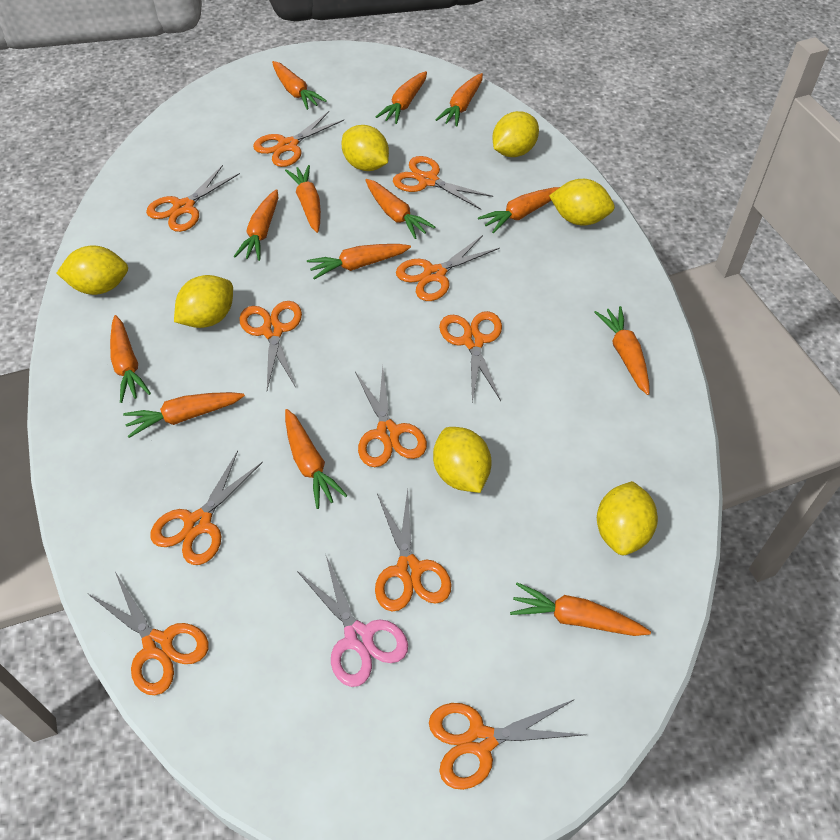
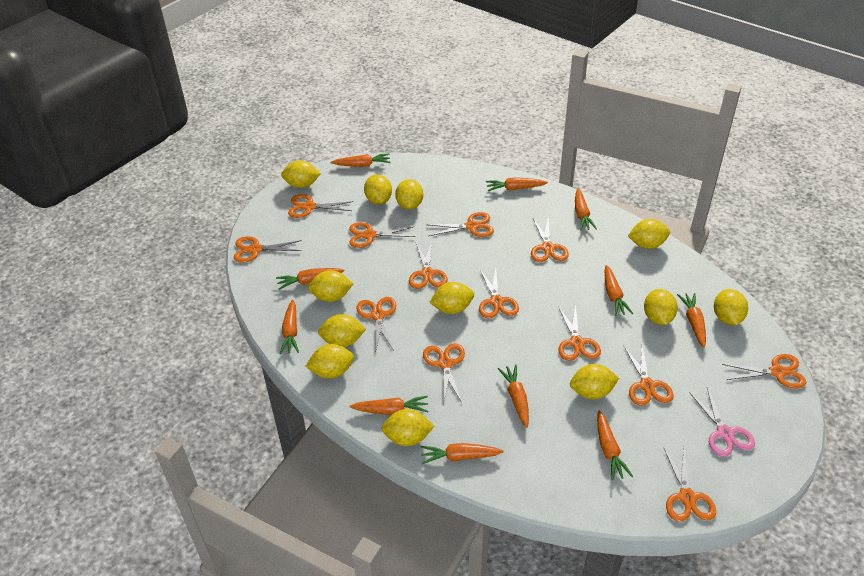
orange carrot: [110,315,151,403] [123,392,245,438] [234,189,278,261] [272,61,327,110] [285,165,321,233] [285,409,348,509] [307,244,411,280] [365,179,435,239] [376,71,427,124] [435,73,483,127] [478,187,560,233] [510,582,651,636] [594,306,650,395] = 13 -> [276,268,345,290] [279,300,299,354] [331,153,390,167] [350,396,428,415] [421,443,504,464] [486,177,548,191] [497,365,529,428] [575,188,597,230] [597,411,633,480] [605,265,633,316] [677,293,706,347] = 11
orange scissors: [87,572,208,695] [146,165,240,232] [150,451,263,565] [239,301,302,390] [253,111,344,167] [355,366,427,467] [375,489,452,611] [393,156,493,210] [396,235,500,301] [429,699,586,790] [439,311,502,401] = 11 -> [234,236,302,263] [288,194,353,218] [349,222,415,248] [356,297,396,353] [409,241,448,289] [423,343,465,404] [426,212,494,237] [479,268,519,318] [531,216,569,262] [558,304,601,361] [624,346,674,406] [663,447,716,522] [722,354,806,388] = 13
yellow lemon: [57,246,128,295] [174,275,233,328] [342,125,389,171] [433,427,491,493] [492,111,539,157] [549,179,615,225] [597,481,658,555] = 7 -> [281,160,321,188] [305,344,354,378] [308,270,353,302] [318,314,366,347] [364,174,392,205] [381,409,434,446] [395,179,423,210] [429,282,474,314] [570,364,619,399] [628,219,670,249] [644,289,678,325] [714,289,748,325] = 12

